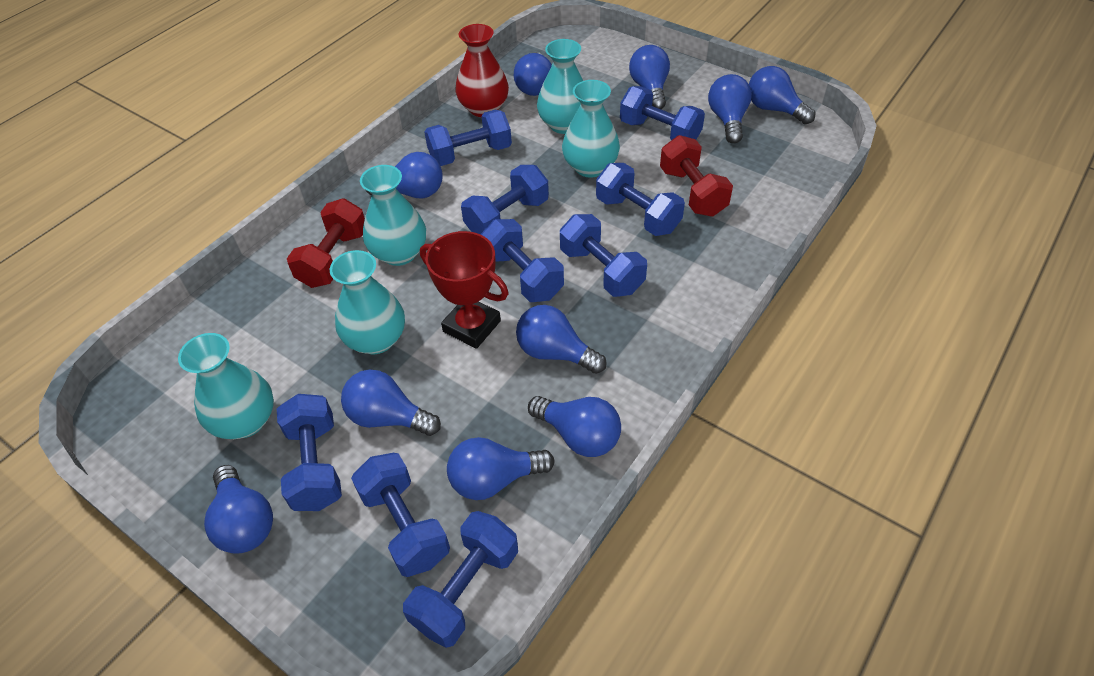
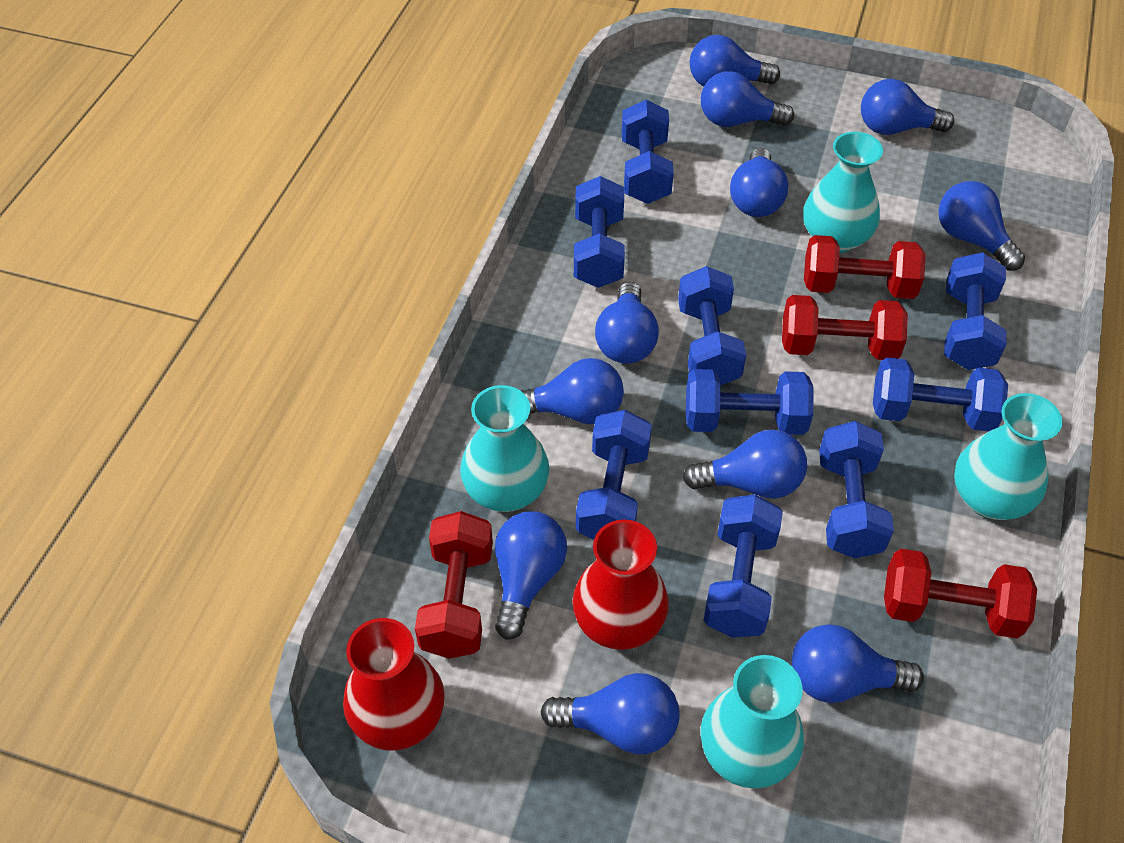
blue light bulb: [204,465,273,554] [341,370,441,436] [366,152,443,198] [447,437,555,500] [514,52,552,96] [516,305,607,374] [528,396,621,457] [629,45,670,109] [708,74,752,144] [749,66,815,124] = 10 -> [495,511,567,640] [521,358,624,424] [541,673,679,754] [595,282,659,364] [683,430,807,499] [690,35,780,87] [701,71,794,127] [730,148,788,217] [792,624,924,703] [861,79,954,135] [938,181,1025,271] = 11
red dumbbell: [287,198,365,288] [660,135,733,216] = 2 -> [415,511,493,659] [782,295,908,360] [804,235,926,299] [884,549,1037,638] = 4
red trophy: [420,231,508,349] = 1 -> none = 0
red vase: [455,24,509,117] = 1 -> [343,618,445,750] [572,519,669,650] = 2
turquoise vase: [178,333,274,439] [330,250,405,354] [360,165,426,266] [537,39,583,134] [562,80,620,178] = 5 -> [460,385,549,512] [701,655,804,789] [803,132,883,253] [954,393,1062,520] = 4

